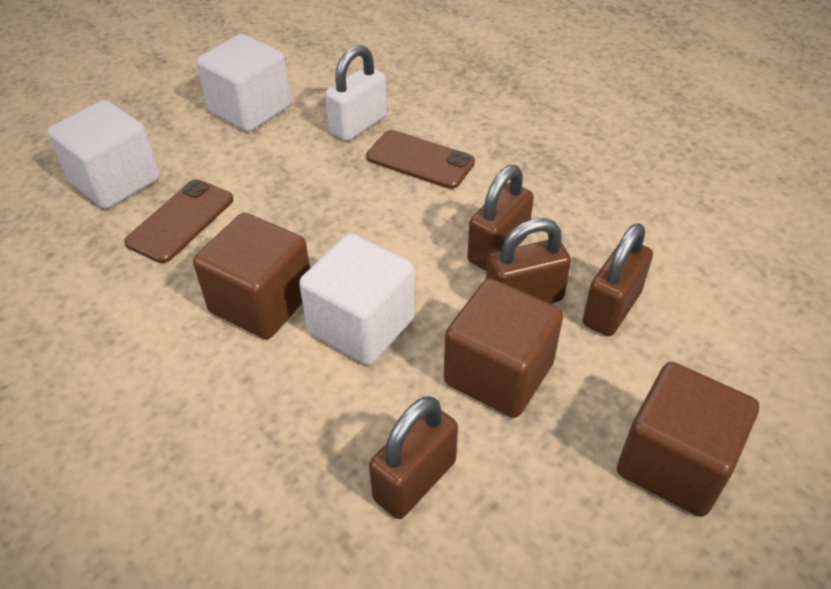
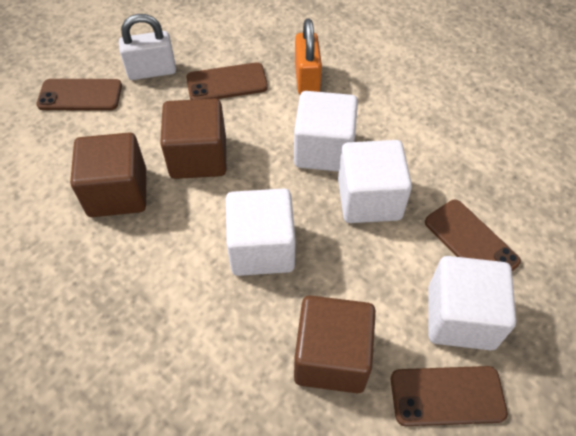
brown padlock: [369,396,458,519] [467,165,534,271] [486,218,571,304] [582,223,653,336] = 4 -> none = 0
brown phone: [124,179,233,263] [367,130,475,189] = 2 -> [37,79,122,110] [186,62,268,100] [391,366,508,426] [425,200,521,271] = 4
orange padlock: none = 0 -> [295,18,322,95] = 1
white cube: [47,100,160,209] [197,34,291,132] [299,233,415,365] = 3 -> [226,189,296,276] [294,91,358,172] [338,140,412,223] [428,256,516,350] = 4

